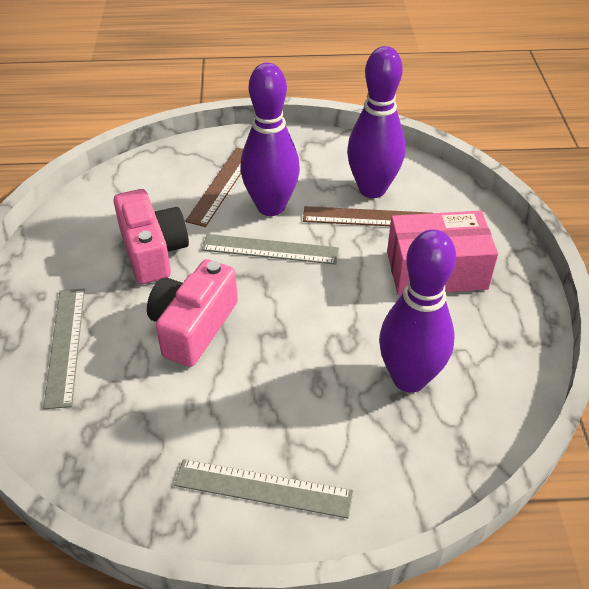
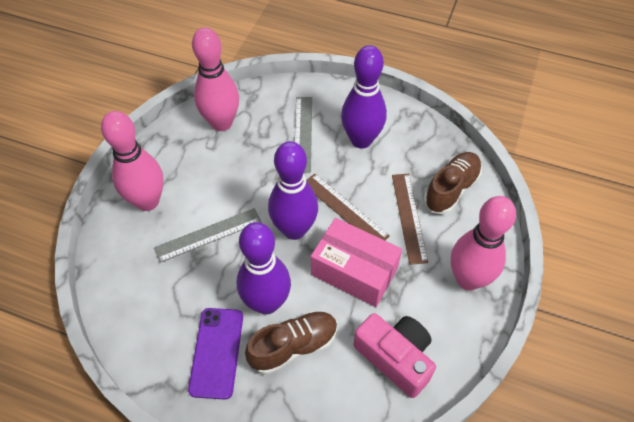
brown shoe: none = 0 -> [245,311,338,375] [424,152,482,214] = 2
grey ruler: [43,289,85,409] [174,459,353,519] [202,234,339,265] = 3 -> [154,208,262,263] [294,97,312,173] = 2
pink bowling pin: none = 0 -> [101,111,164,211] [192,28,239,131] [451,196,516,290] = 3
pink camera: [113,189,189,284] [147,259,238,367] = 2 -> [353,313,436,398] = 1
purple phone: none = 0 -> [188,308,243,400] = 1

